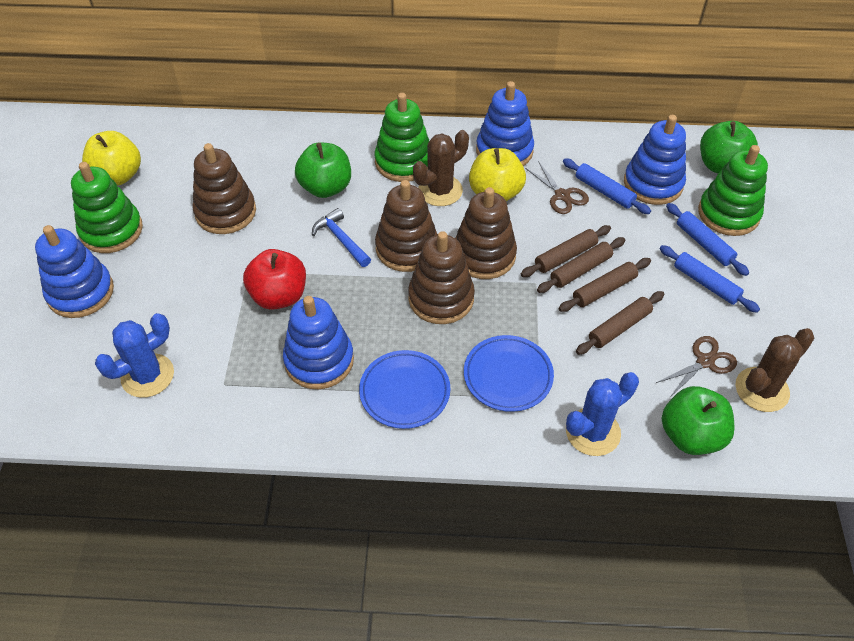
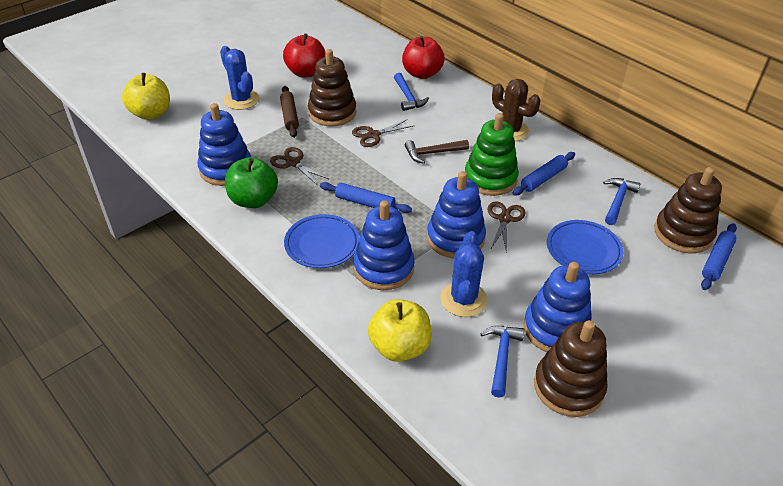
blue hammer: [312,208,371,267] = 1 -> [394,73,429,111] [481,326,524,398] [603,178,641,225] = 3
brown cactus: [413,130,469,206] [735,328,814,412] = 2 -> [492,79,540,141] = 1
brown hammer: none = 0 -> [405,140,469,164] = 1
brown rolling pin: [521,225,611,277] [537,237,625,293] [559,258,651,312] [576,291,664,355] = 4 -> [280,86,299,138] = 1
brown scissors: [525,161,589,214] [656,336,737,397] = 2 -> [270,147,328,185] [352,119,413,147] [487,201,526,253] = 3
brown stacking toy: [192,143,256,234] [375,180,438,272] [408,231,475,324] [455,187,517,279] = 4 -> [308,49,356,126] [534,320,608,417] [654,167,722,253] = 3
green apple: [295,142,351,198] [662,386,735,455] [700,121,758,174] = 3 -> [225,157,278,208] = 1
green stacking toy: [71,162,143,253] [374,93,429,182] [698,145,768,236] = 3 -> [465,113,519,196] = 1
red apple: [243,249,306,310] = 1 -> [283,33,325,77] [402,36,445,79] = 2

